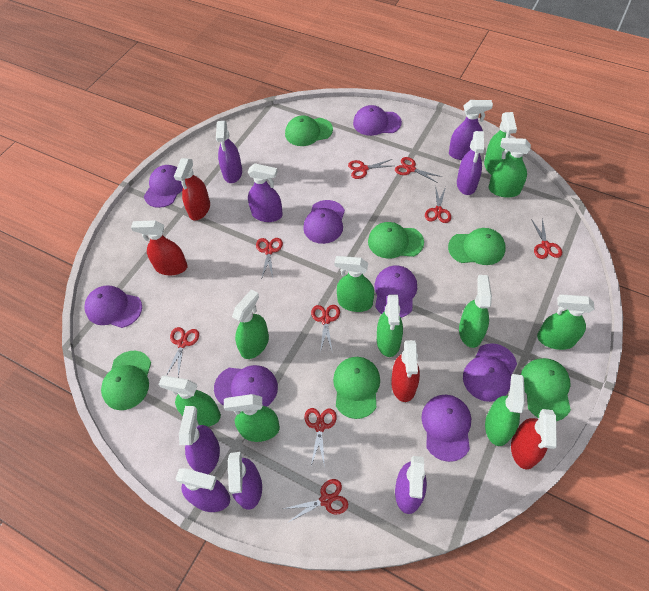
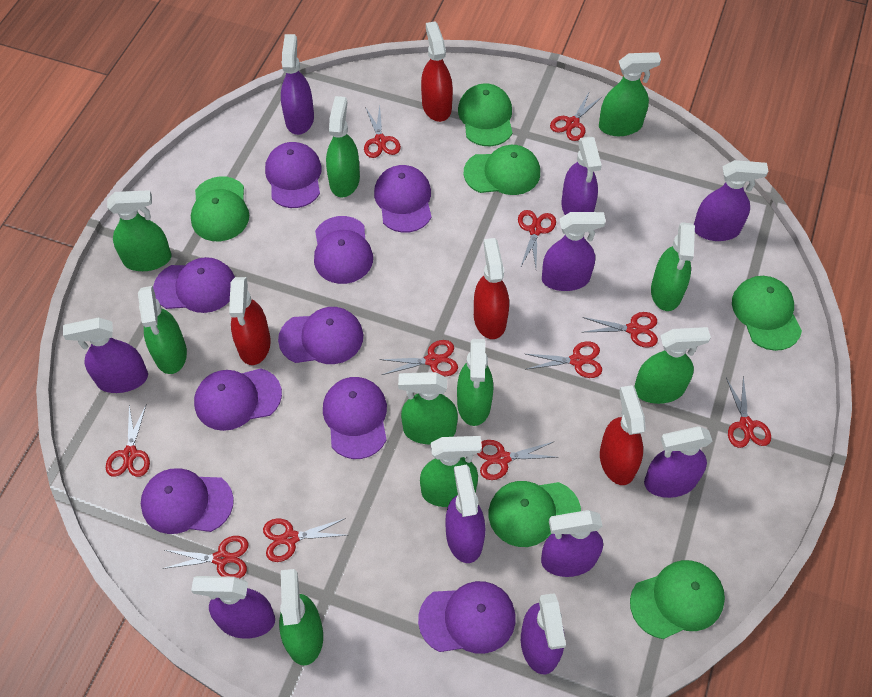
purple cap: [84,285,142,328] [144,165,183,208] [214,365,278,407] [303,200,345,244] [353,105,402,136] [374,265,417,318] [422,395,471,462] [463,343,517,402] = 8 -> [141,468,234,534] [153,257,235,313] [194,368,282,431] [265,142,322,208] [278,307,363,364] [314,216,373,284] [323,377,387,459] [374,165,432,233] [418,581,516,654] = 9
purple spray bottle: [175,468,230,512] [179,406,220,474] [216,121,242,183] [228,452,262,510] [247,163,283,222] [395,456,427,514] [449,100,493,160] [457,131,484,195] = 8 -> [63,317,148,393] [191,576,275,639] [281,34,314,135] [445,465,485,563] [521,593,566,674] [541,510,603,577] [542,212,606,291] [562,137,602,215] [644,426,712,498] [694,160,768,241] = 10
red scissors: [166,327,199,377] [256,238,283,278] [283,479,348,523] [304,408,337,467] [311,305,340,352] [348,159,392,179] [395,157,442,183] [425,185,451,223] [531,218,562,259] = 9 -> [106,405,150,477] [162,536,248,578] [263,518,347,562] [364,106,401,158] [379,340,458,376] [477,440,557,480] [518,210,556,268] [526,341,602,378] [550,91,602,141] [582,312,658,347] [726,376,771,448] = 11

